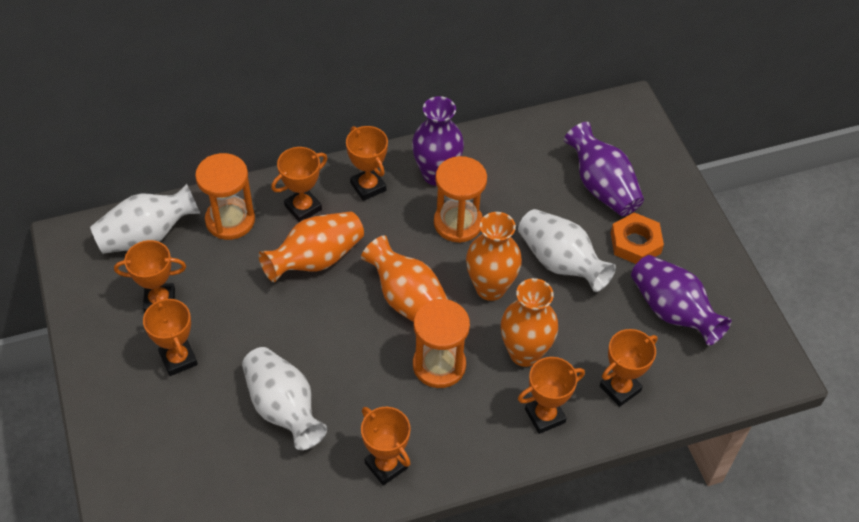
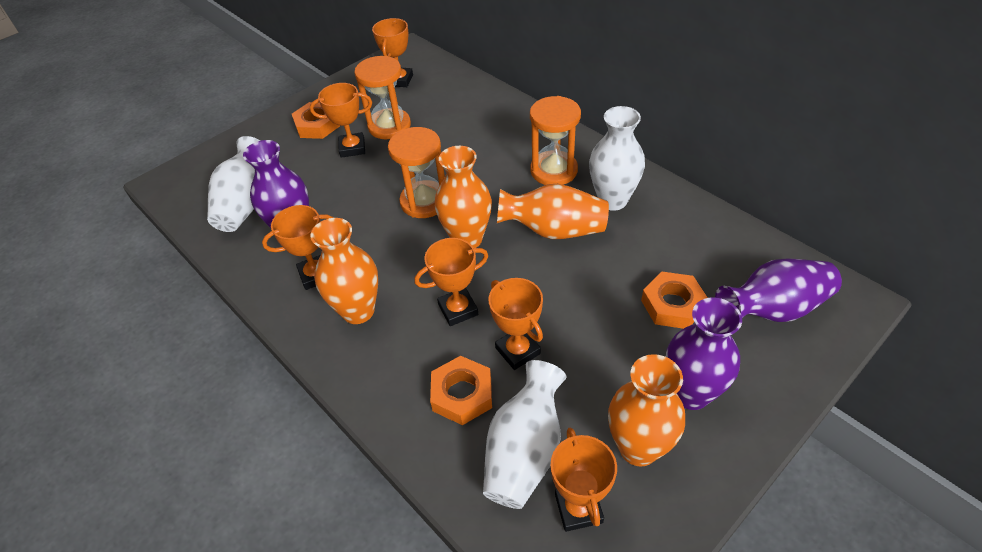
orange nut: [611,213,664,264] = 1 -> [292,102,340,139] [430,356,492,425] [641,271,708,329] = 3
orange trophy: [114,240,186,313] [143,297,198,376] [271,147,327,222] [346,126,388,201] [361,407,411,486] [518,357,585,434] [600,329,658,407] = 7 -> [262,205,333,290] [310,83,372,158] [372,18,413,87] [414,238,488,326] [488,278,543,370] [550,427,617,532] = 6

